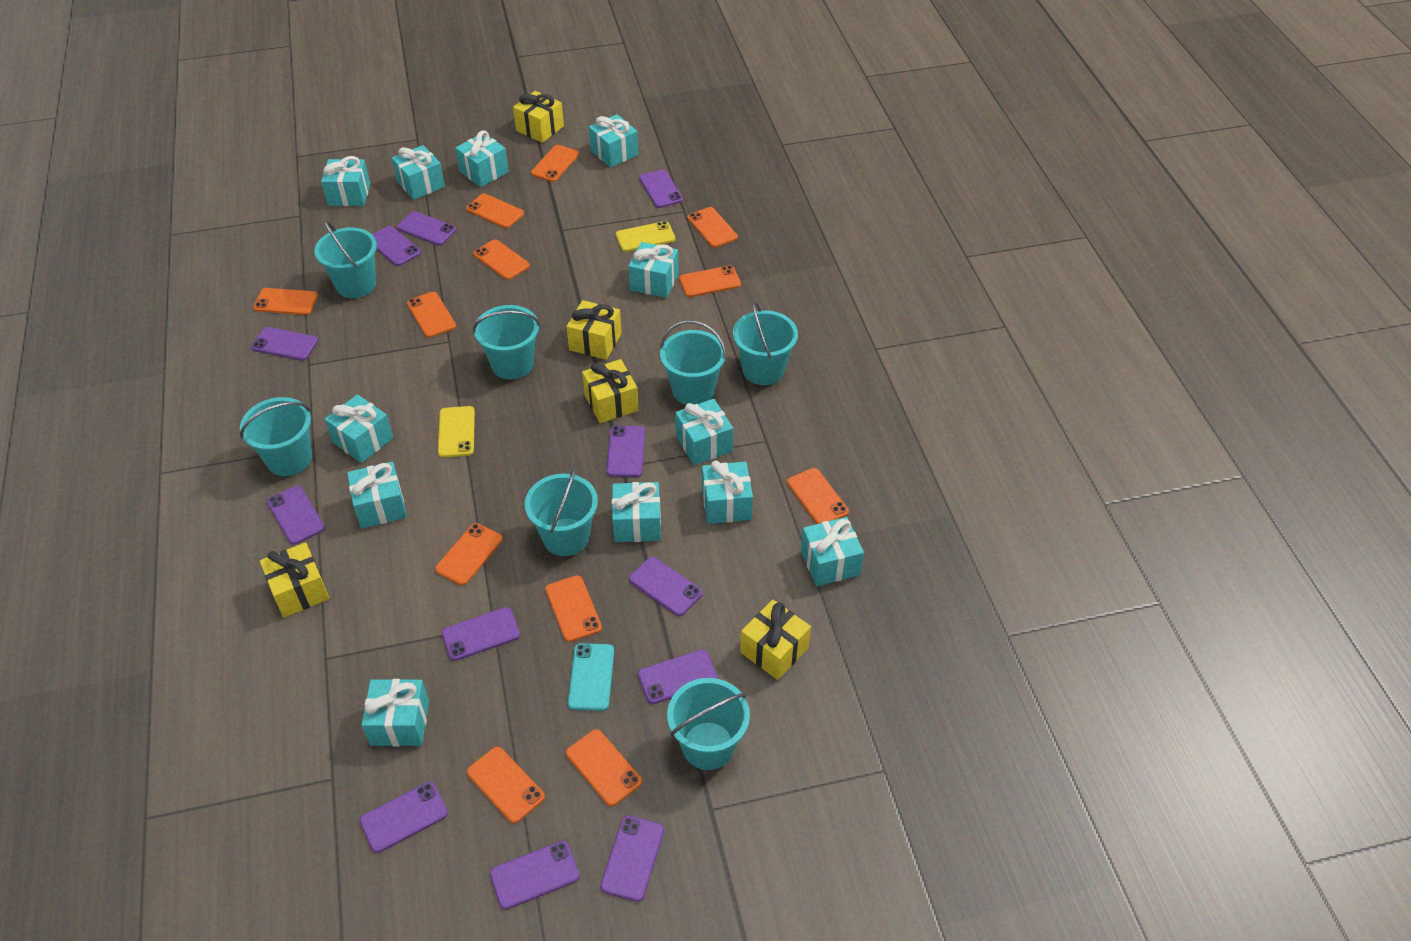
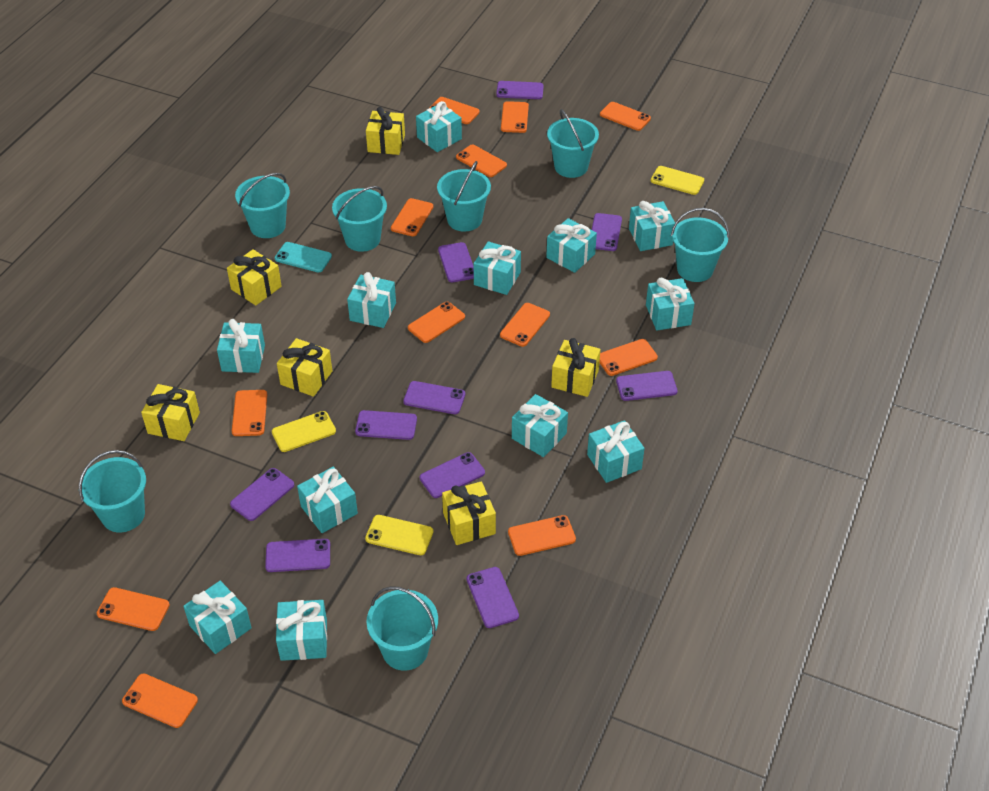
purple phone: [251,327,318,361] [267,486,325,545] [360,782,448,853] [372,226,421,266] [397,211,456,245] [442,607,520,661] [490,841,580,910] [600,816,664,902] [606,426,645,477] [629,557,703,616] [638,650,718,704] [639,169,683,208] = 12 -> [230,468,294,521] [265,539,330,572] [355,410,417,440] [403,381,465,414] [420,452,485,498] [438,242,474,282] [467,567,519,628] [496,81,544,99] [592,213,622,251] [616,371,678,401] = 10
yellow gift: [260,542,329,617] [513,91,564,143] [566,300,622,360] [582,359,639,423] [740,600,811,680] = 5 -> [141,384,200,441] [227,249,282,305] [277,338,332,397] [366,107,405,155] [442,481,496,545] [551,338,601,397] = 6
yellow phone: [438,406,475,457] [616,221,675,252] = 2 -> [272,411,336,452] [365,515,433,555] [651,166,704,195] = 3

